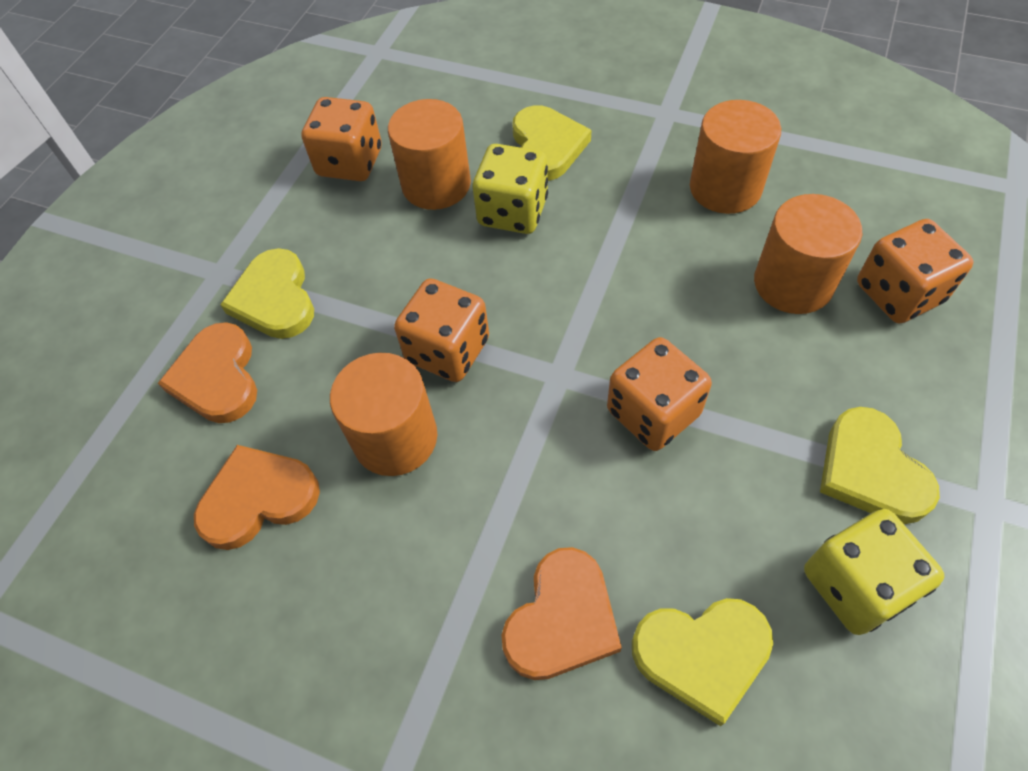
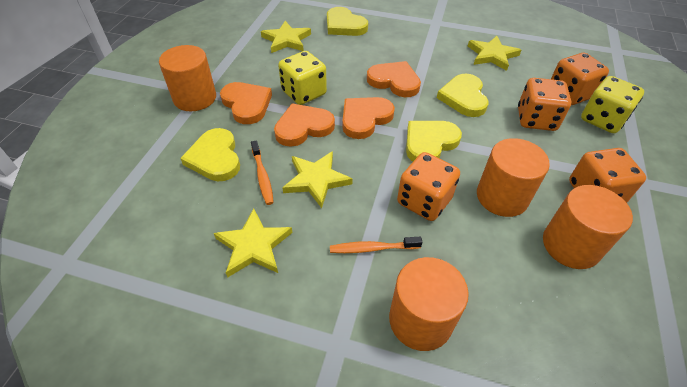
orange heart: [158,322,257,423] [194,445,320,550] [502,547,622,680] = 3 -> [220,82,272,124] [274,103,335,147] [342,97,395,139] [367,61,421,97] = 4
orange toothbrush: none = 0 -> [251,141,274,205] [330,237,422,253] = 2
yellow star: none = 0 -> [214,208,293,278] [261,21,311,53] [282,151,353,208] [468,36,521,71] = 4

